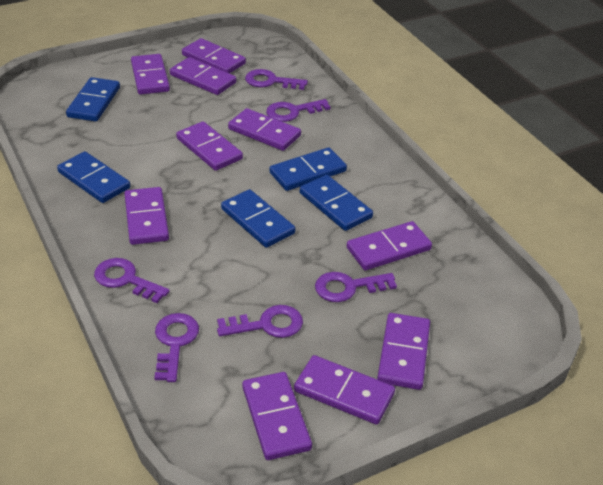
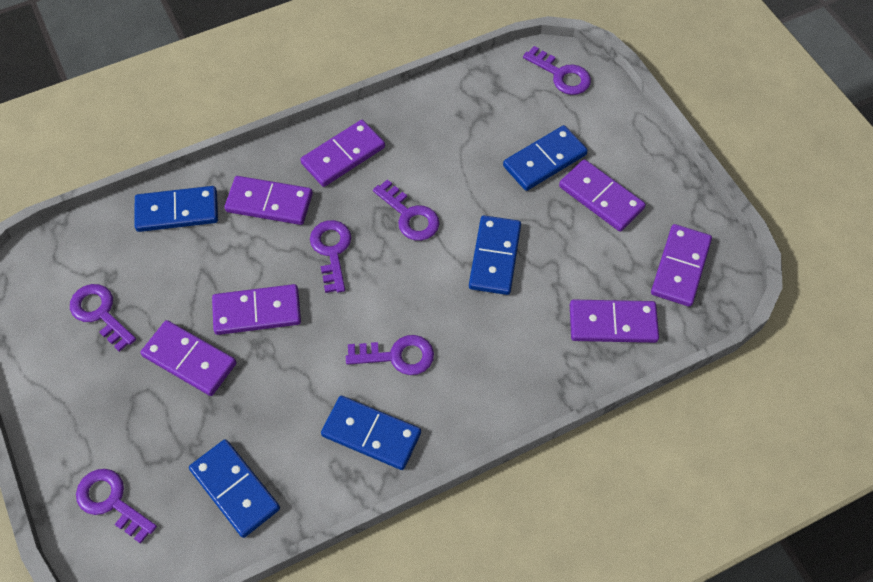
purple domino: [124,187,169,245] [131,54,170,95] [170,57,236,95] [176,122,243,171] [182,38,246,74] [228,108,301,151] [242,372,312,460] [294,355,395,425] [347,221,432,270] [377,313,430,390] = 10 -> [141,320,236,396] [212,284,301,335] [225,176,313,225] [301,120,385,187] [559,159,646,232] [570,300,659,343] [651,224,712,307] = 7

